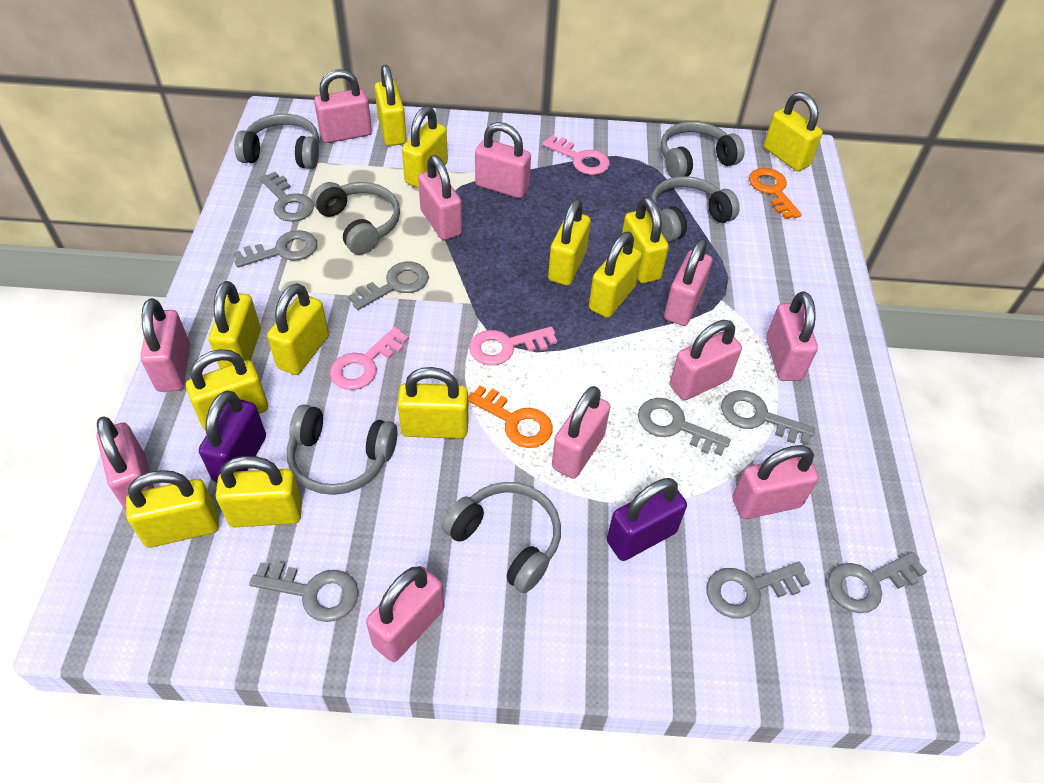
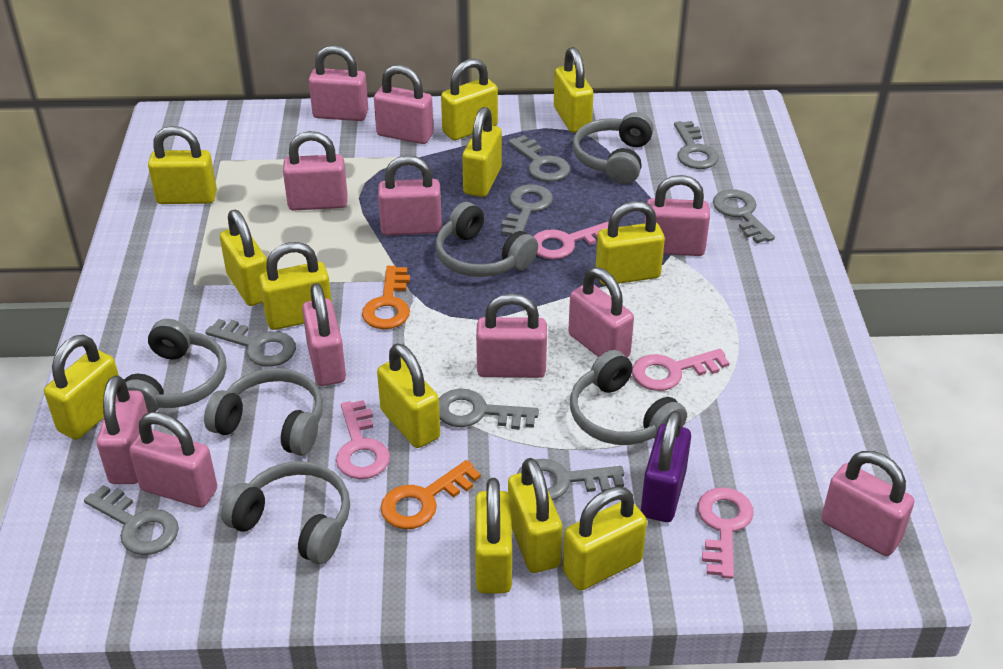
pink key: [330,327,409,390] [469,327,557,365] [542,135,610,175] = 3 -> [336,400,390,479] [534,222,609,259] [632,349,729,391] [697,487,754,579] = 4
purple padlock: [199,390,266,483] [607,478,687,561] = 2 -> [641,410,691,522] = 1

